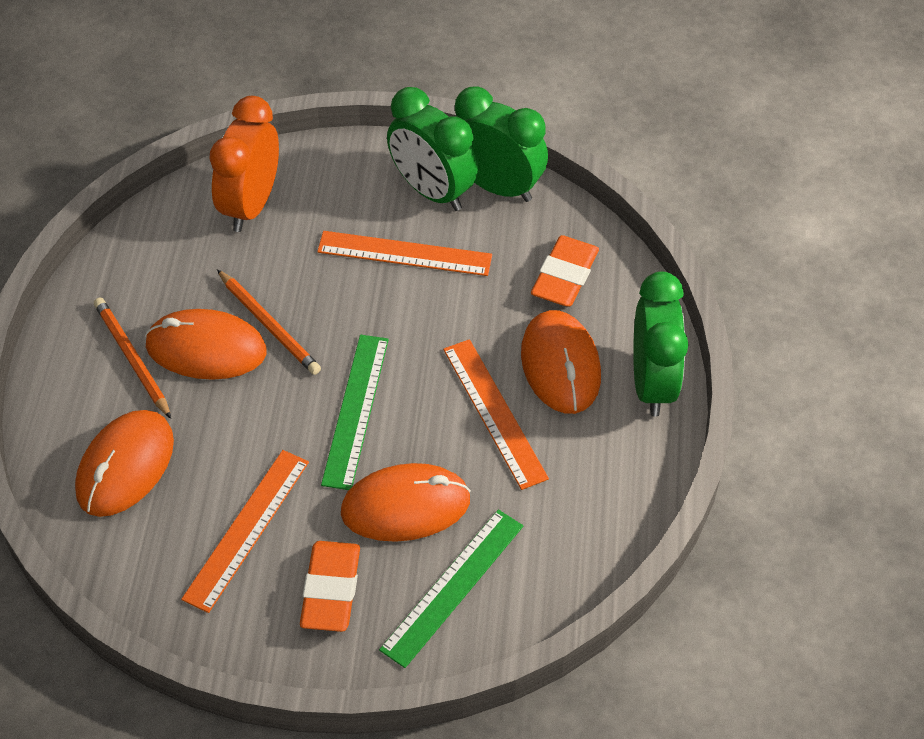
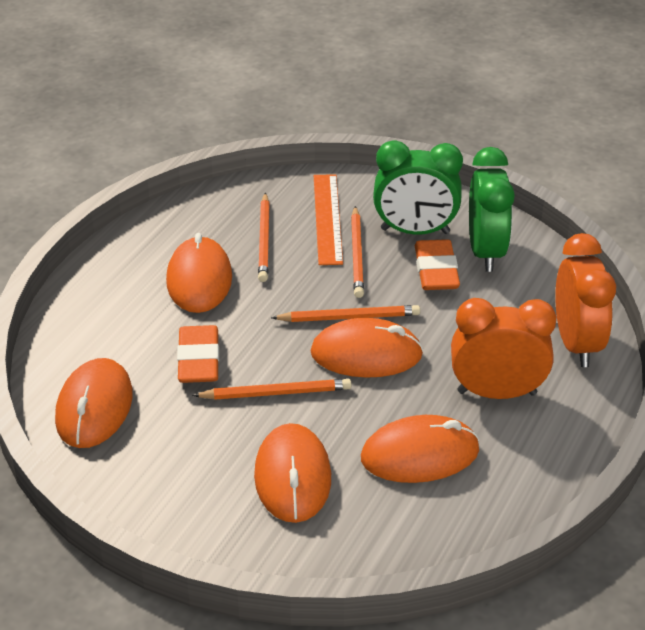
green clock: [387,87,478,211] [455,86,548,202] [633,271,689,417] = 3 -> [373,140,463,235] [469,147,515,272] = 2
green ruler: [321,335,389,490] [379,510,523,668] = 2 -> none = 0
orange clock: [209,96,279,232] = 1 -> [451,298,557,399] [555,233,616,367] = 2
orange mouse: [75,410,174,517] [145,309,267,380] [341,463,471,542] [521,310,601,414] = 4 -> [55,358,133,448] [166,233,232,313] [254,423,331,523] [311,318,423,378] [361,415,479,483] = 5
orange pencil: [94,297,171,419] [217,269,321,375] = 2 -> [192,379,352,400] [258,192,270,282] [271,305,420,322] [351,206,364,298] = 4
orange ruler: [181,450,309,613] [317,231,492,276] [443,339,549,490] = 3 -> [314,174,343,265] = 1

